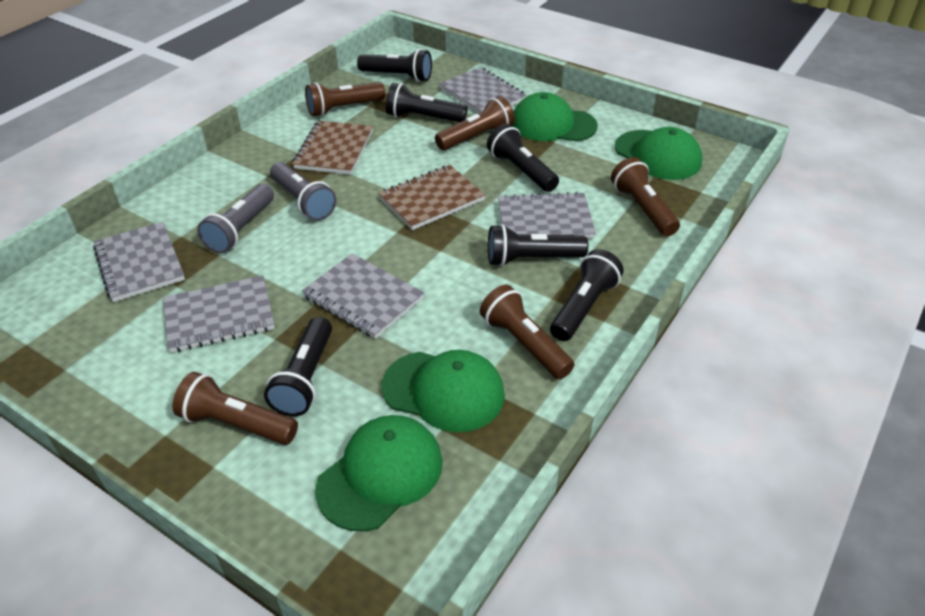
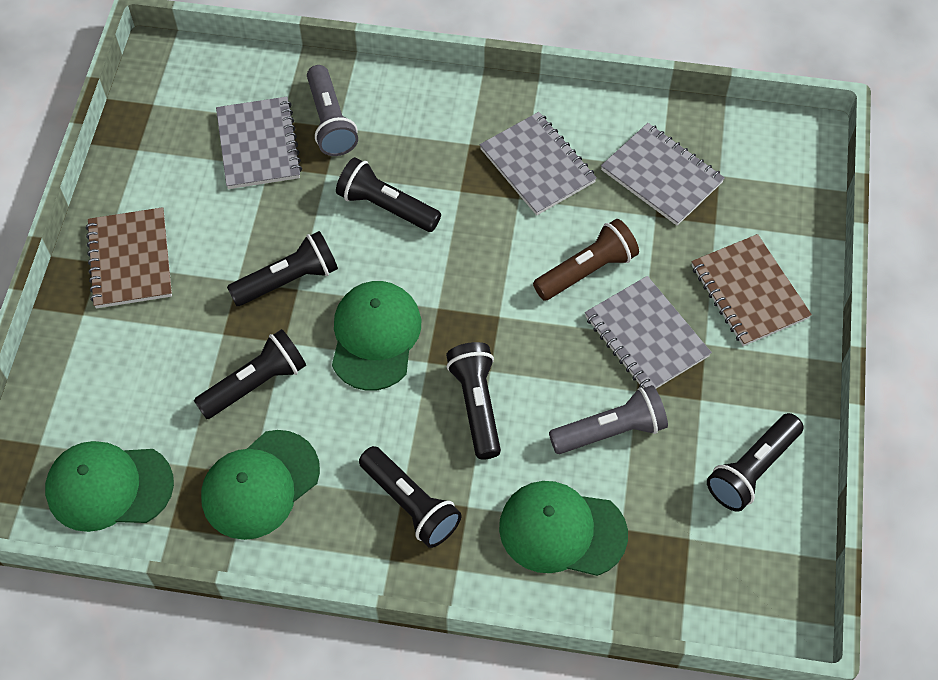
brown flashlight: [172,372,298,445] [305,82,385,117] [435,96,515,150] [480,285,575,379] [611,157,680,236] = 5 -> [533,219,639,301] = 1
grey notebook: [93,222,185,302] [163,276,275,353] [302,253,424,339] [439,67,527,114] [498,192,596,239] = 5 -> [216,97,302,189] [480,112,597,216] [585,276,712,389] [601,123,725,226] = 4

